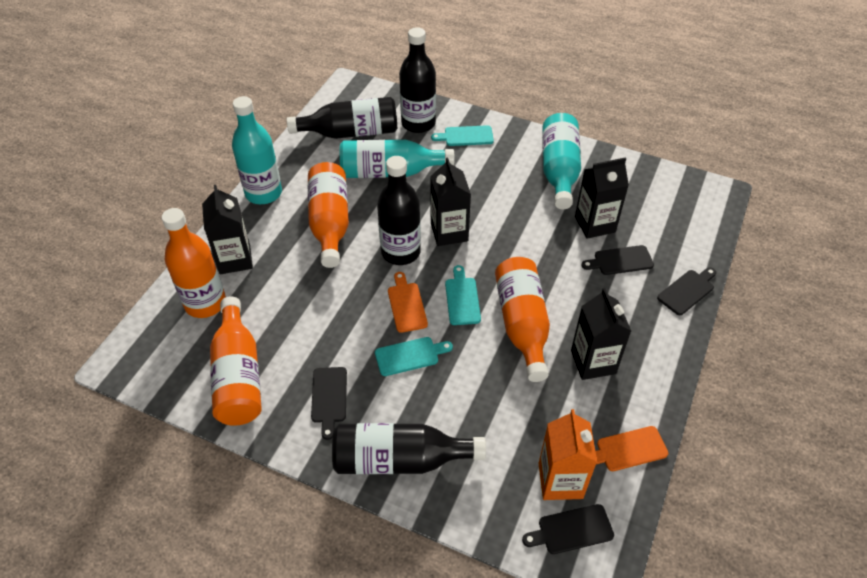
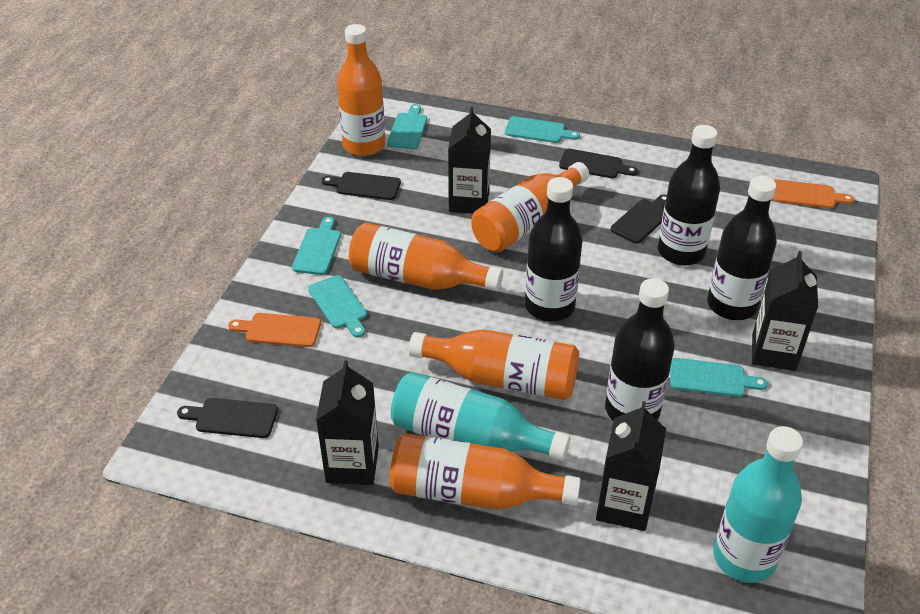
orange bottle: [162,208,226,318] [210,297,262,426] [308,162,349,268] [495,257,550,382] = 4 -> [337,24,385,156] [349,223,503,291] [390,433,581,510] [409,329,579,400] [472,162,589,252] = 5
orange carton: [538,409,597,500] = 1 -> none = 0
turquoise bottle: [232,96,282,204] [340,140,454,178] [542,113,581,210] = 3 -> [391,372,571,461] [713,426,803,583] = 2
turquoise cutting board: [375,337,453,376] [431,125,494,146] [445,265,481,325] = 3 -> [292,217,341,275] [308,275,367,338] [387,104,427,149] [505,116,580,143] [670,358,768,397] = 5

